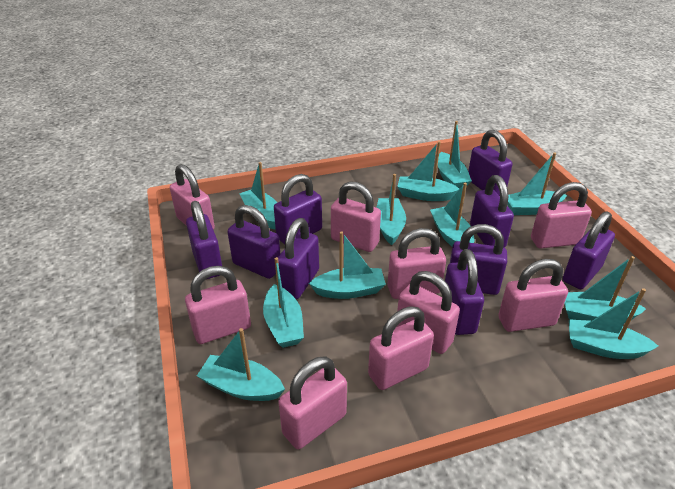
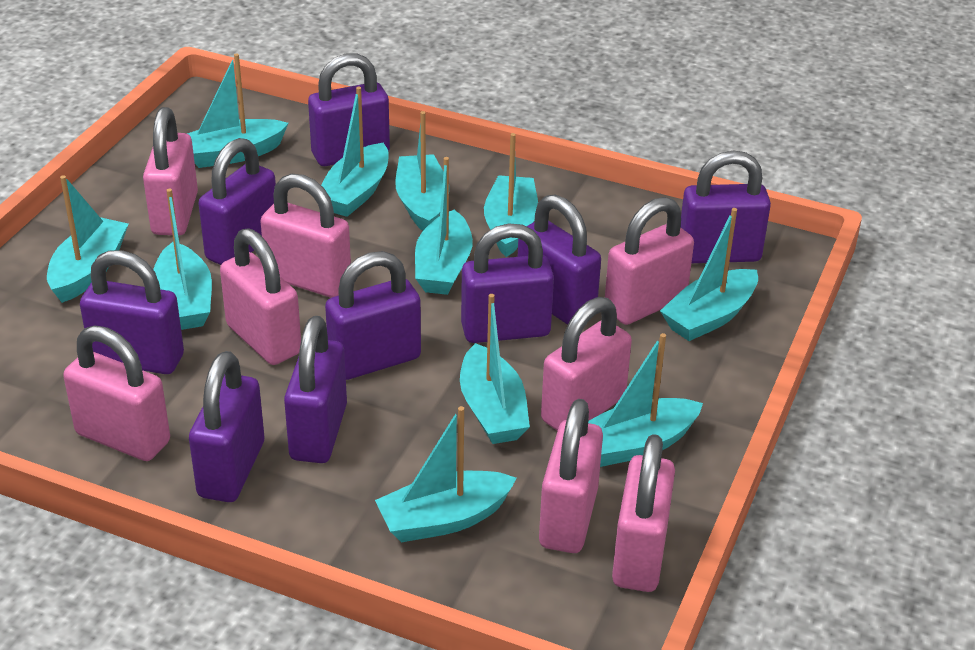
pink padlock: [170,164,215,229] [185,266,251,344] [278,357,347,449] [331,181,381,252] [368,306,434,390] [388,228,446,299] [397,271,460,354] [498,259,568,332] [531,182,592,249] = 9 -> [63,326,170,461] [143,107,198,235] [220,228,301,365] [260,174,351,298] [539,399,603,553] [541,297,632,431] [605,197,694,325] [612,434,675,592] = 8

